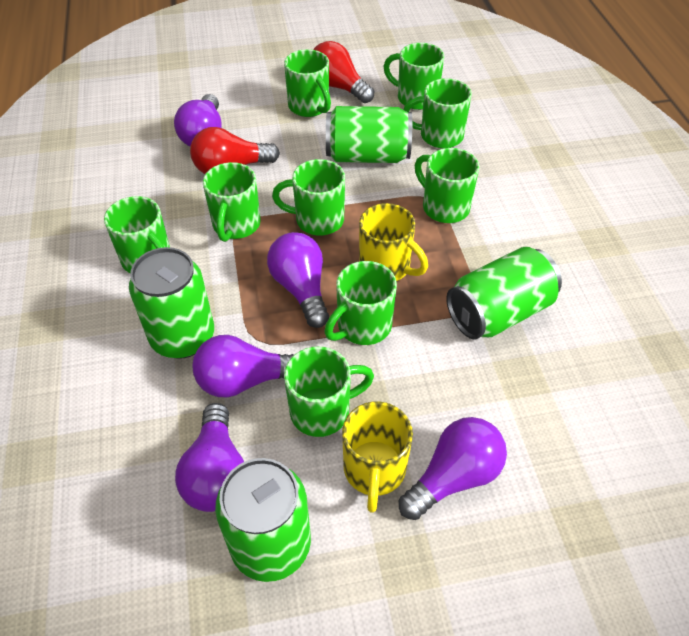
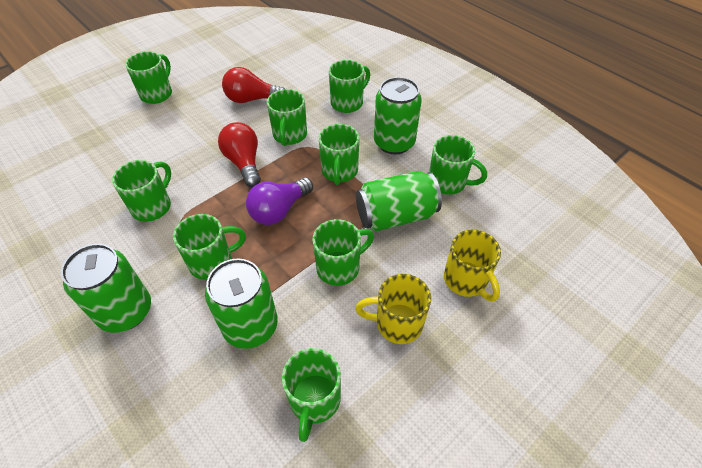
purple light bulb: [174,94,222,146] [175,403,244,512] [192,335,294,397] [267,232,329,328] [399,417,507,520] = 5 -> [246,178,313,225] = 1

